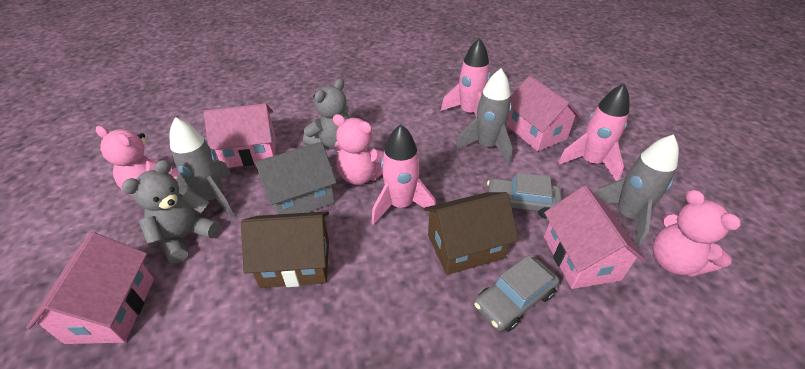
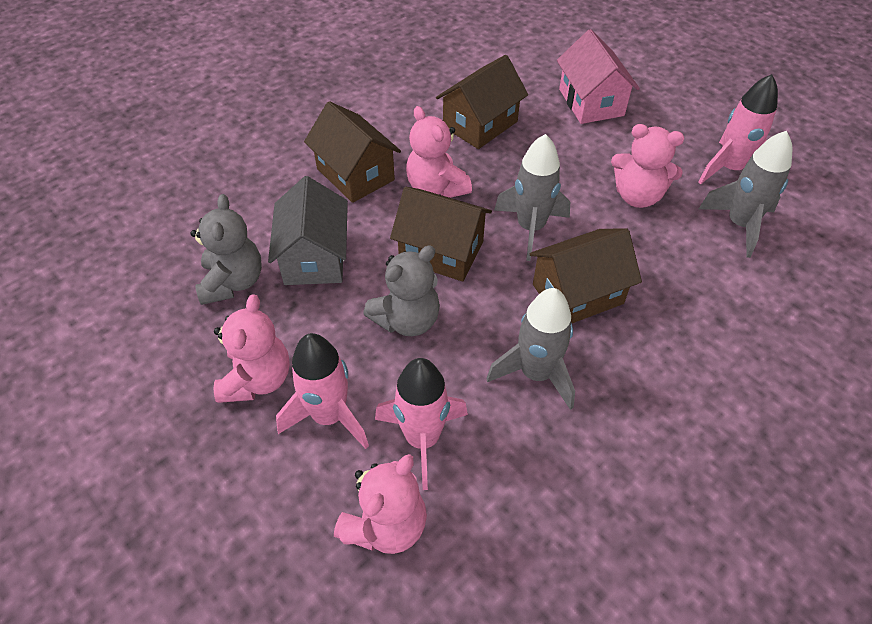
brown house: [241,211,329,288] [424,192,519,275] = 2 -> [304,101,401,203] [390,187,492,281] [436,55,528,149] [529,229,642,323] = 4
grey car: [474,256,559,332] [487,173,562,218] = 2 -> none = 0
pink house: [26,232,154,344] [204,104,276,168] [506,76,581,151] [544,186,646,289] = 4 -> [557,29,640,124] = 1
pink teddy bear: [96,126,179,196] [333,114,384,185] [653,190,741,277] = 3 -> [214,294,290,403] [334,454,427,554] [406,106,472,198] [611,124,684,208] = 4

